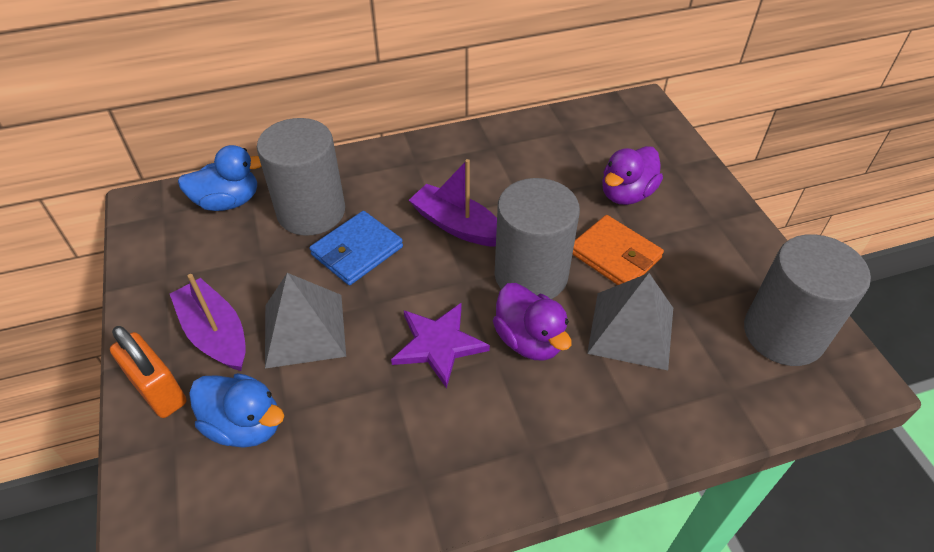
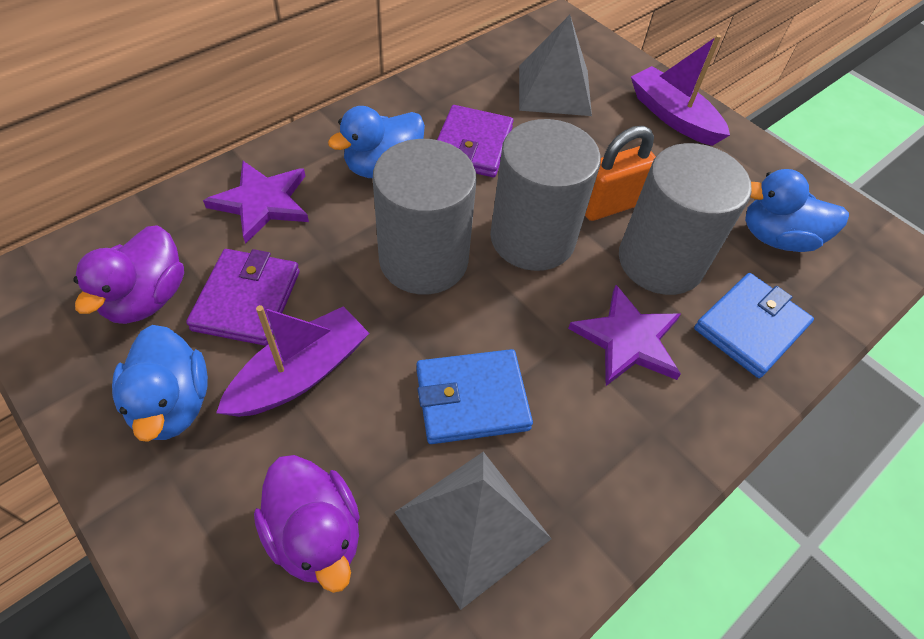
blue duck: [178,145,261,211] [189,373,284,448] = 2 -> [112,325,208,442] [328,106,425,178] [745,169,849,252] = 3
blue wallet: [309,211,403,285] = 1 -> [416,349,533,444] [694,273,814,378] = 2
orange wallet: [572,215,664,285] = 1 -> none = 0
purple star: [391,303,490,389] = 1 -> [203,161,309,244] [568,285,681,386] = 2
purple wallet: none = 0 -> [186,249,300,346] [437,105,513,177] = 2

